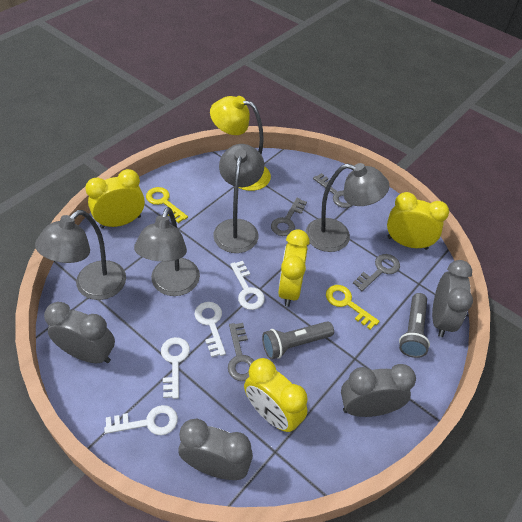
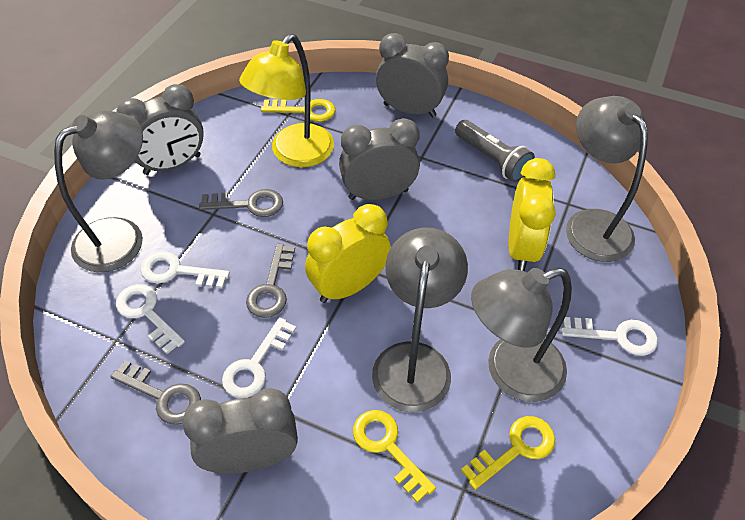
grey flashlight: [262,321,334,359] [399,293,430,358] = 2 -> [455,120,535,182] = 1
grey key: [228,323,254,381] [271,198,307,236] [313,173,353,208] [353,254,400,291] = 4 -> [110,360,201,425] [199,189,283,217] [246,243,295,318] = 3
yellow clock: [85,169,145,229] [244,358,308,432] [278,229,310,307] [387,192,449,250] = 4 -> [305,204,391,303] [509,158,556,271] = 2
yellow key: [146,187,188,223] [326,285,380,330] = 2 -> [261,99,336,122] [353,410,436,502] [461,416,555,490] = 3

